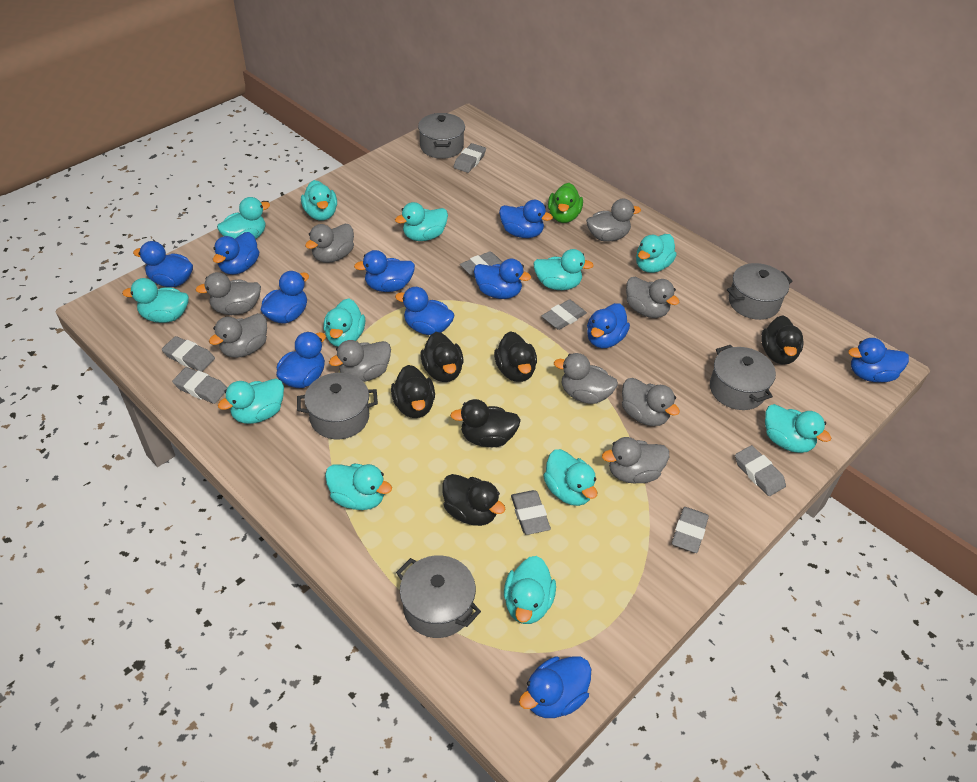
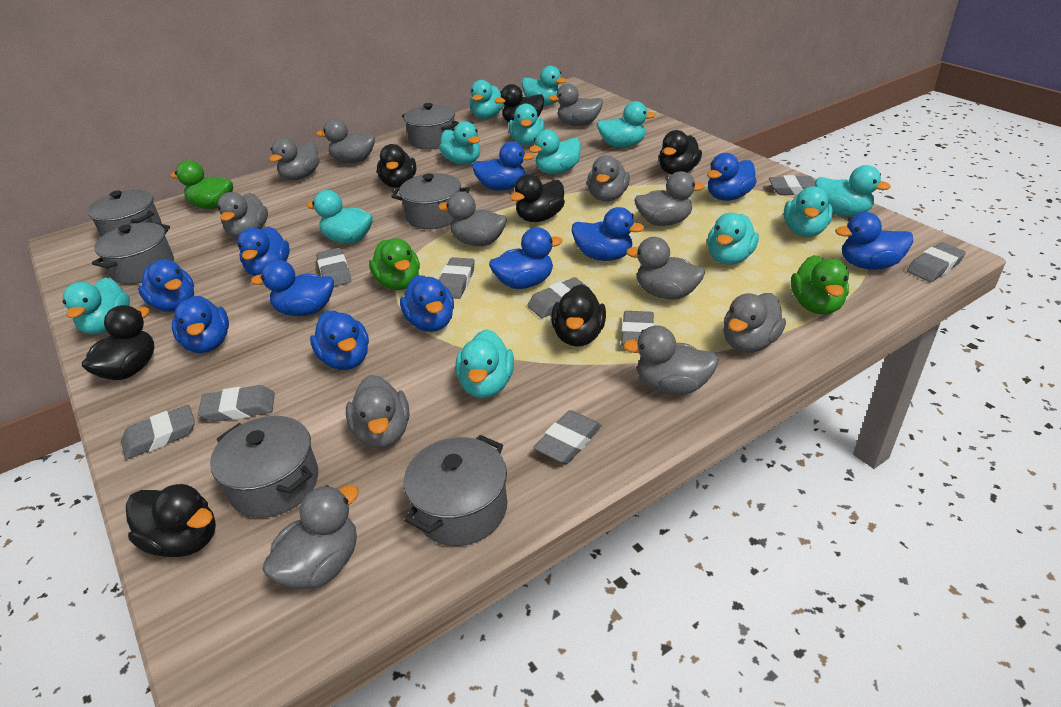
black duck: [391,365,435,418] [420,332,463,382] [442,474,505,526] [450,399,521,447] [494,331,537,382] [761,315,804,364] = 6 -> [82,305,155,380] [126,484,216,557] [377,144,416,188] [494,84,544,122] [510,174,565,222] [551,284,606,347] [659,130,702,175] = 7
green duck: [548,183,583,223] = 1 -> [170,160,233,209] [369,238,420,290] [791,255,849,315] = 3
grey duck: [196,272,261,315] [209,313,267,358] [305,224,354,263] [329,340,391,382] [554,353,618,404] [586,199,641,242] [602,437,669,484] [622,378,680,426] [626,277,679,318] = 9 -> [217,192,268,238] [262,485,359,589] [269,138,320,180] [316,119,375,163] [346,375,410,448] [438,191,507,246] [548,83,603,126] [587,155,630,202] [623,325,719,395] [626,237,705,299] [635,171,705,226] [724,293,786,352] = 12
grey eraser: [162,336,215,372] [172,367,227,404] [454,143,486,173] [460,251,502,278] [511,490,551,535] [542,299,587,330] [672,507,709,553] [735,445,786,496] = 8 -> [121,405,195,460] [198,385,275,422] [316,248,351,287] [439,257,475,299] [527,277,590,318] [533,410,602,464] [621,311,654,347] [769,175,815,195] [907,242,966,282] = 9
grey pot: [297,373,378,439] [396,555,481,638] [418,113,465,159] [710,345,776,410] [727,263,793,320] = 5 -> [88,190,162,237] [92,222,174,284] [210,416,318,518] [391,173,470,229] [402,103,459,150] [404,435,507,546] = 6

